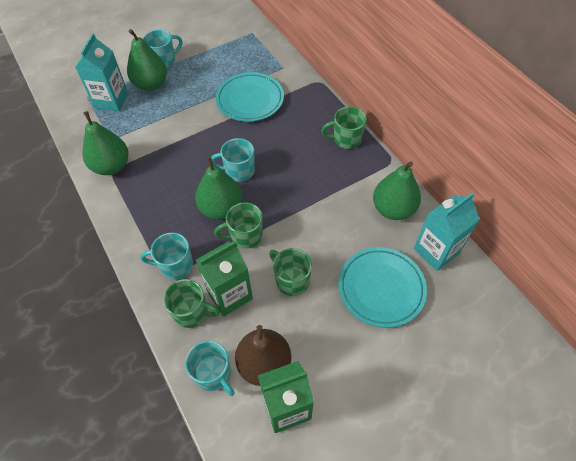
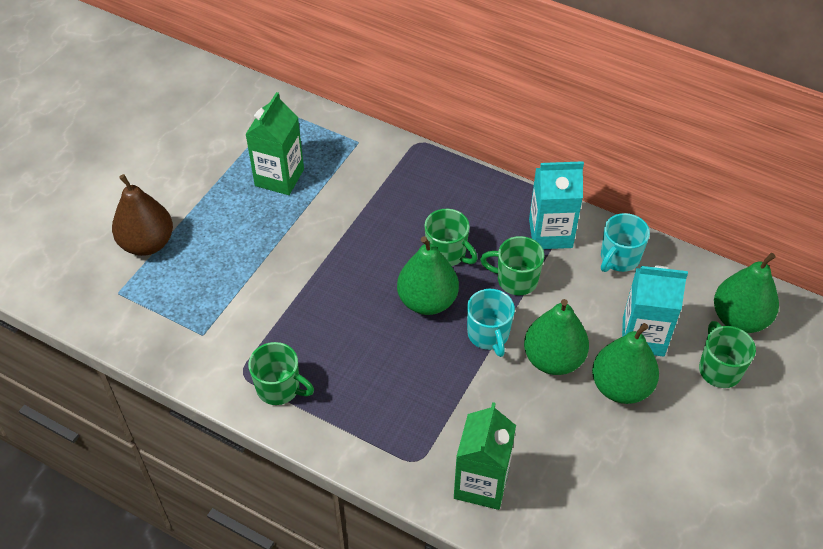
turquoise mug: [140,232,193,280] [143,29,183,68] [185,340,235,396] [211,138,255,182] = 4 -> [467,289,515,357] [601,213,650,272] = 2
turquoise plate: [216,72,284,122] [338,247,427,328] = 2 -> none = 0

